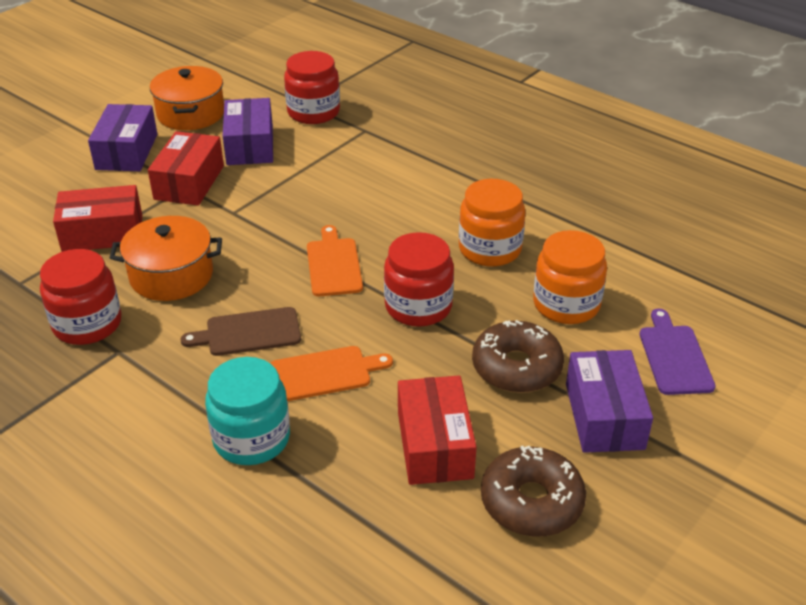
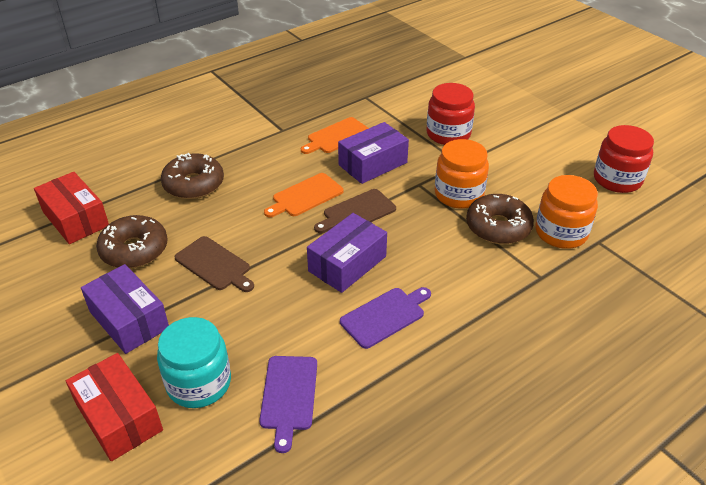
brown cutting board: [181,307,301,356] = 1 -> [174,236,254,292] [314,189,396,233] = 2
brown donut: [472,320,564,393] [481,446,586,537] = 2 -> [96,215,168,269] [161,153,224,199] [466,194,534,244] = 3
orange pot: [110,216,222,301] [150,66,224,130] = 2 -> none = 0
purple cutting board: [640,309,716,395] = 1 -> [259,356,317,453] [340,287,431,349] = 2
red box: [53,185,142,252] [148,131,224,206] [398,376,477,485] = 3 -> [34,172,109,244] [66,353,163,461] = 2
red jar: [40,249,121,345] [284,51,340,124] [384,232,454,327] = 3 -> [427,83,475,145] [594,125,654,193] = 2

